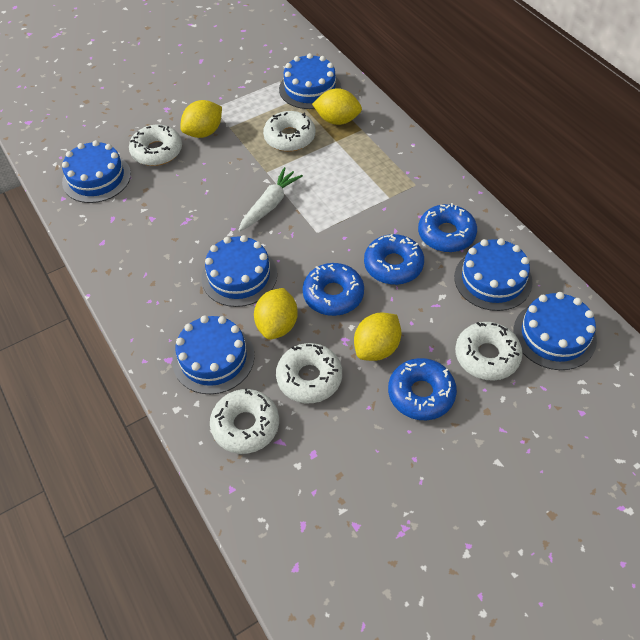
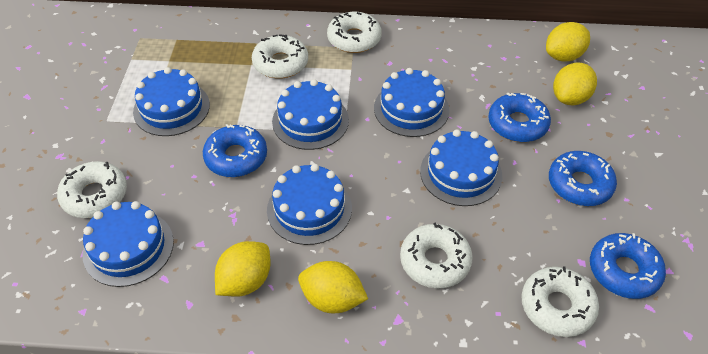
white carrot: [238,167,303,232] = 1 -> none = 0

